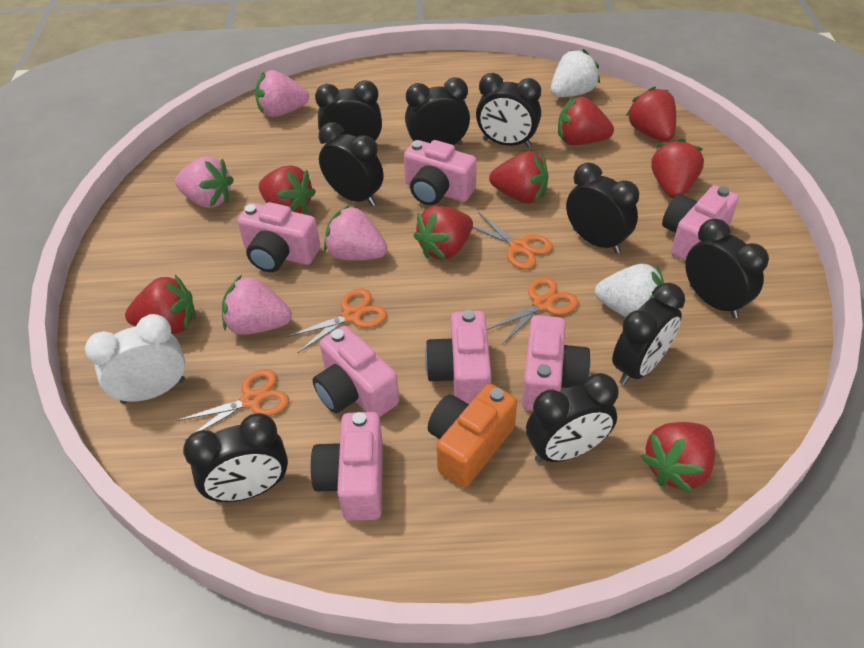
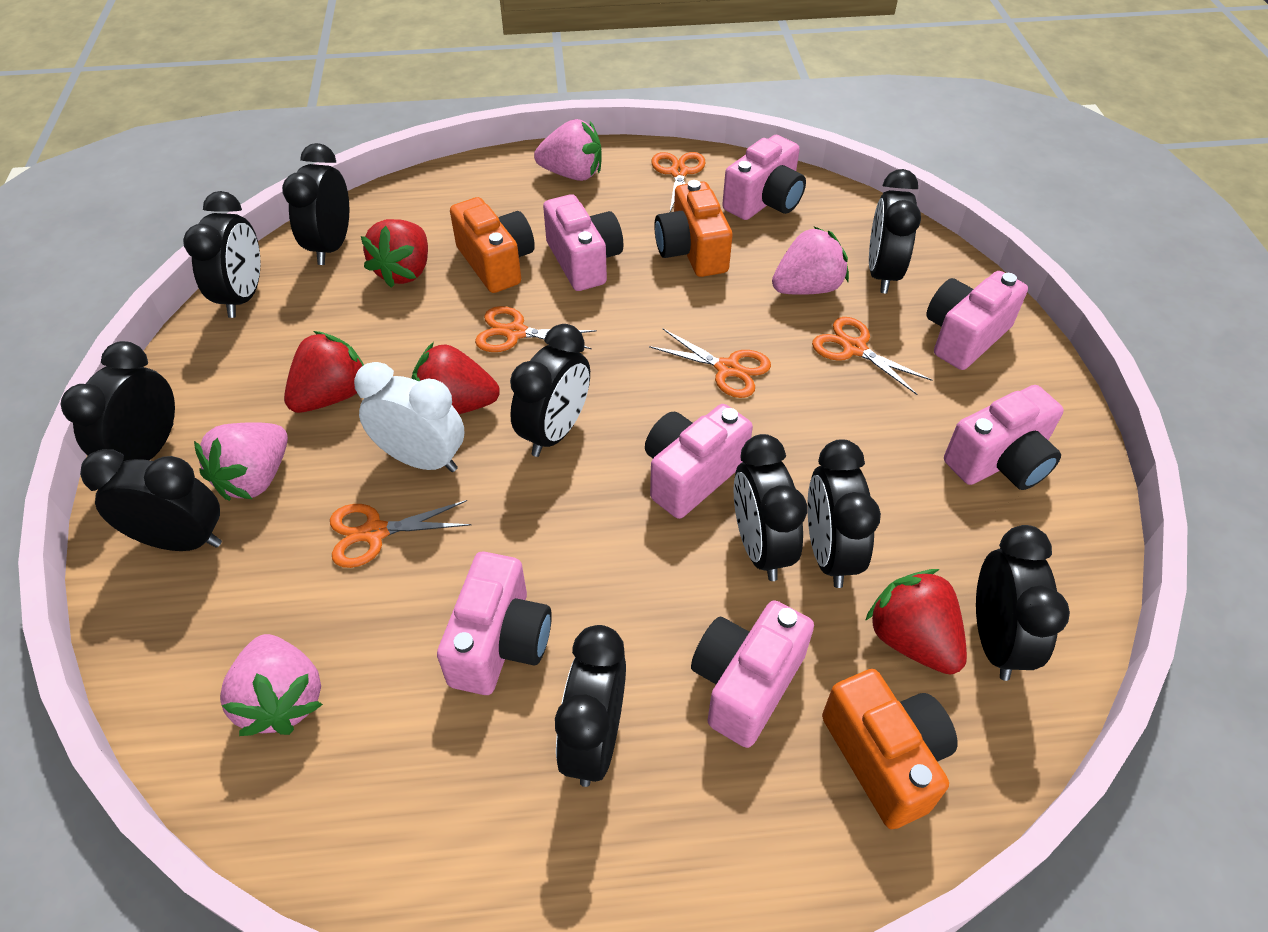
black clock: [183,413,288,502] [315,80,382,146] [319,122,383,206] [405,77,470,145] [476,73,541,147] [526,373,619,463] [566,163,639,254] [612,283,685,385] [685,218,769,318] = 9 -> [60,341,175,461] [80,449,222,551] [183,191,261,318] [282,143,349,265] [510,324,590,457] [555,625,626,787] [733,434,807,581] [807,439,881,588] [869,169,921,294] [976,525,1070,681] = 10
orange camera: [428,384,517,488] = 1 -> [450,197,535,293] [654,180,732,277] [822,669,958,829] = 3
orange scissors: [176,369,289,441] [286,288,387,353] [473,212,553,269] [487,277,578,345] = 4 -> [330,500,471,568] [475,306,597,352] [649,329,771,398] [652,152,706,212] [812,317,933,395] = 5
red strawberry: [125,275,196,334] [259,165,316,215] [413,206,473,260] [489,151,549,204] [558,97,614,145] [626,87,676,142] [641,422,715,493] [651,139,704,198] = 8 -> [284,331,364,413] [361,219,428,288] [411,342,500,414] [865,569,967,674] = 4
white strawberry: [551,49,600,97] [595,264,664,317] = 2 -> none = 0

